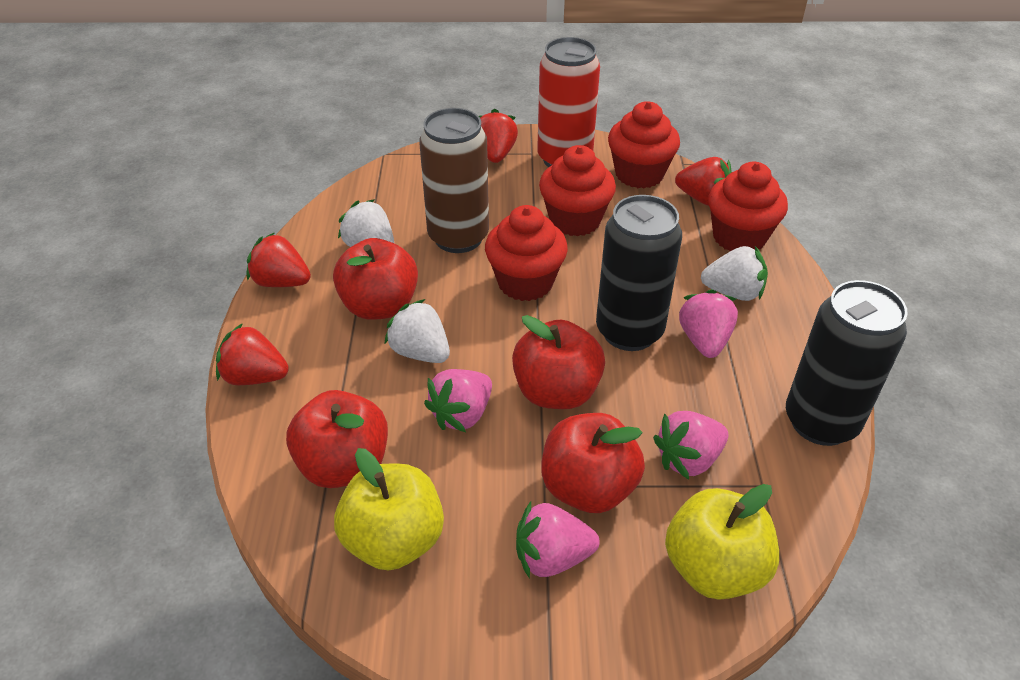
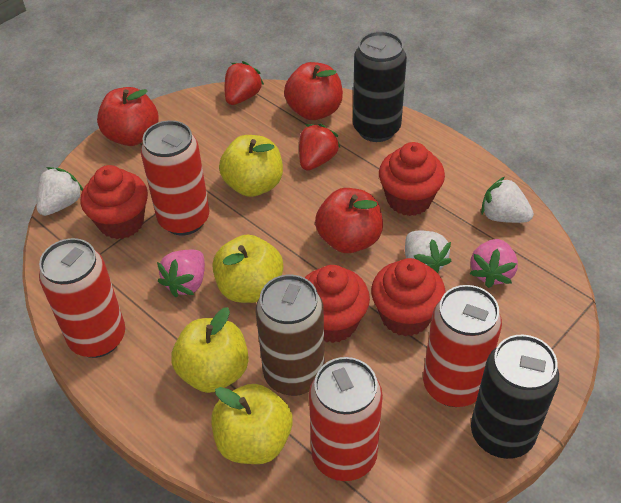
pink strawberry: [424,369,492,432] [516,502,600,579] [653,411,728,480] [679,289,738,358] = 4 -> [157,250,205,297] [469,239,518,288] = 2
red apple: [286,390,388,488] [333,238,418,320] [512,315,605,409] [541,413,645,513] = 4 -> [97,87,159,146] [284,62,343,120] [315,188,383,253] = 3
red can: [537,37,600,167] = 1 -> [39,238,125,358] [141,120,210,235] [309,357,383,481] [423,285,502,407] = 4
red strawberry: [216,323,289,385] [247,232,311,287] [479,109,518,163] [675,157,732,206] = 4 -> [225,61,264,105] [299,124,341,171] = 2
yellow apple: [334,448,444,571] [665,484,779,600] = 2 -> [171,307,249,393] [212,234,283,303] [212,384,293,464] [219,135,283,197] = 4

